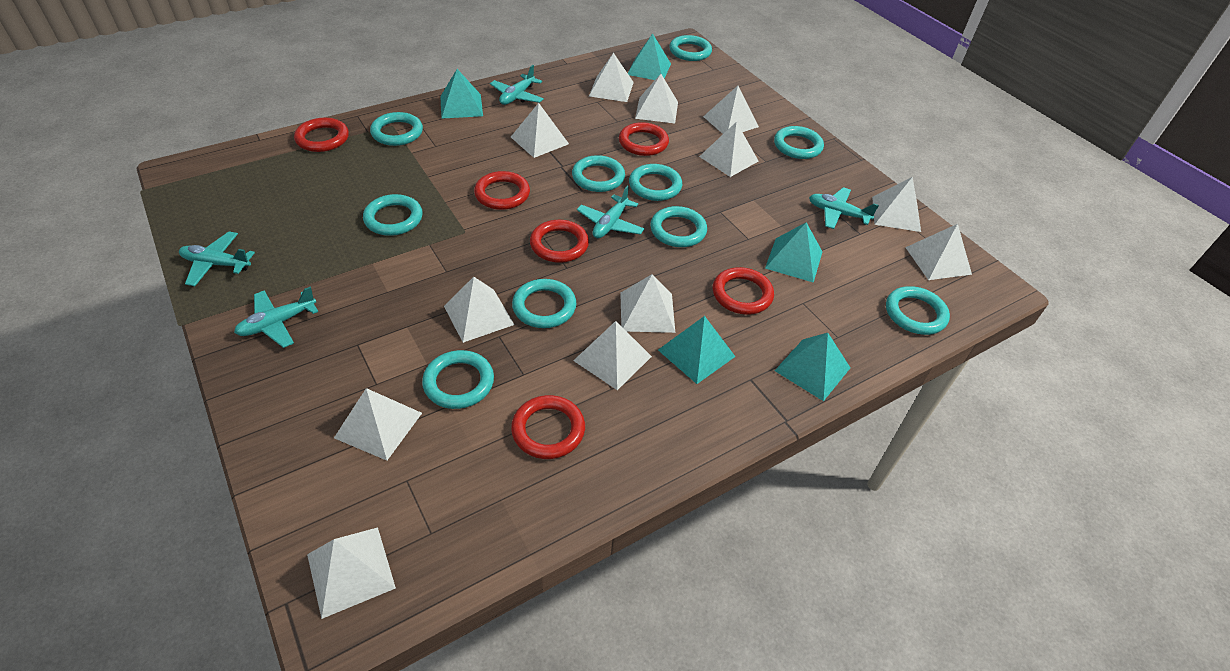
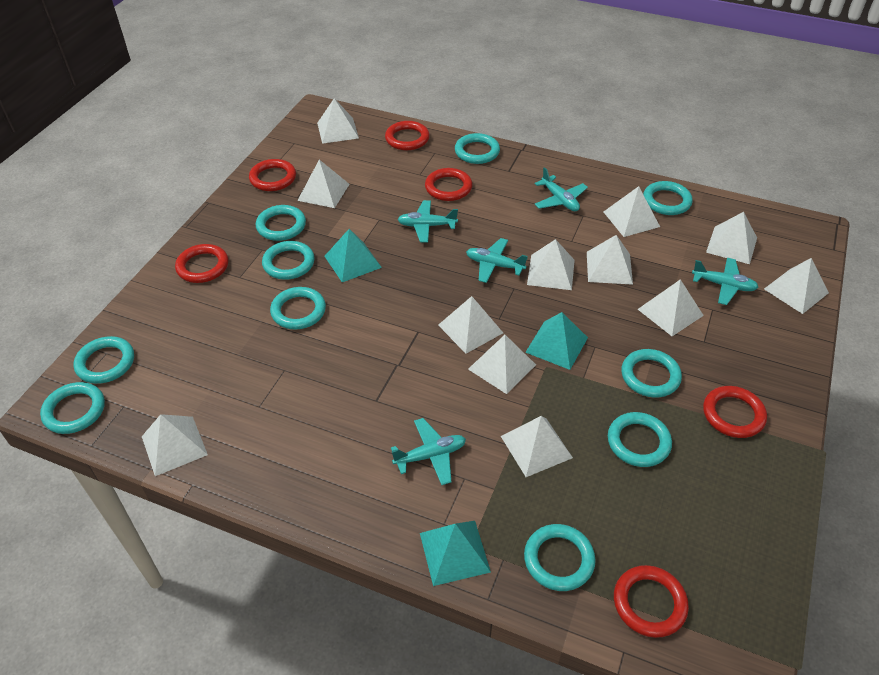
turquoise pyramid: [440,69,483,119] [628,33,671,80] [658,316,736,384] [765,222,823,283] [775,333,850,401] = 5 -> [325,229,382,282] [420,521,491,586] [525,312,588,370] = 3

